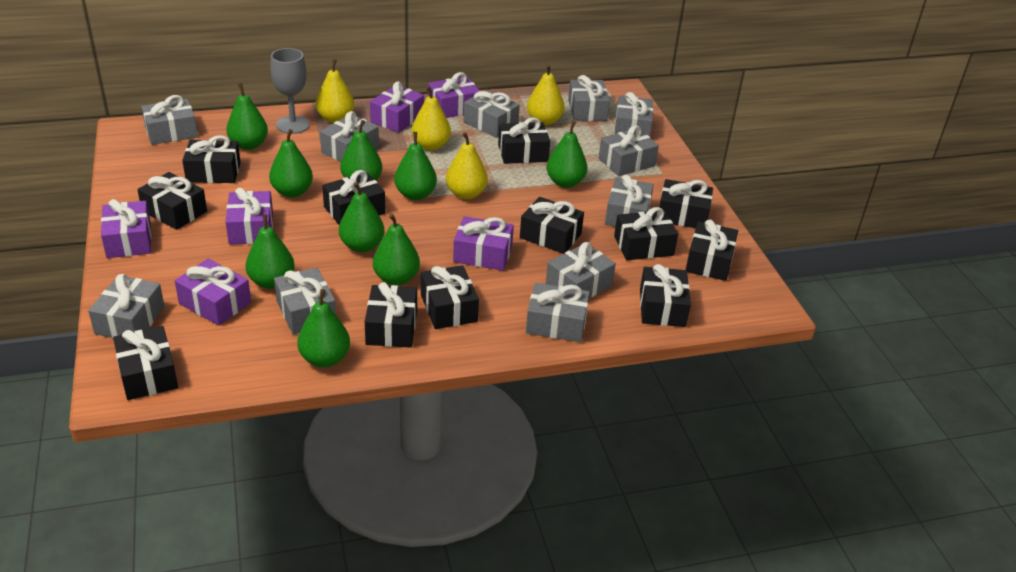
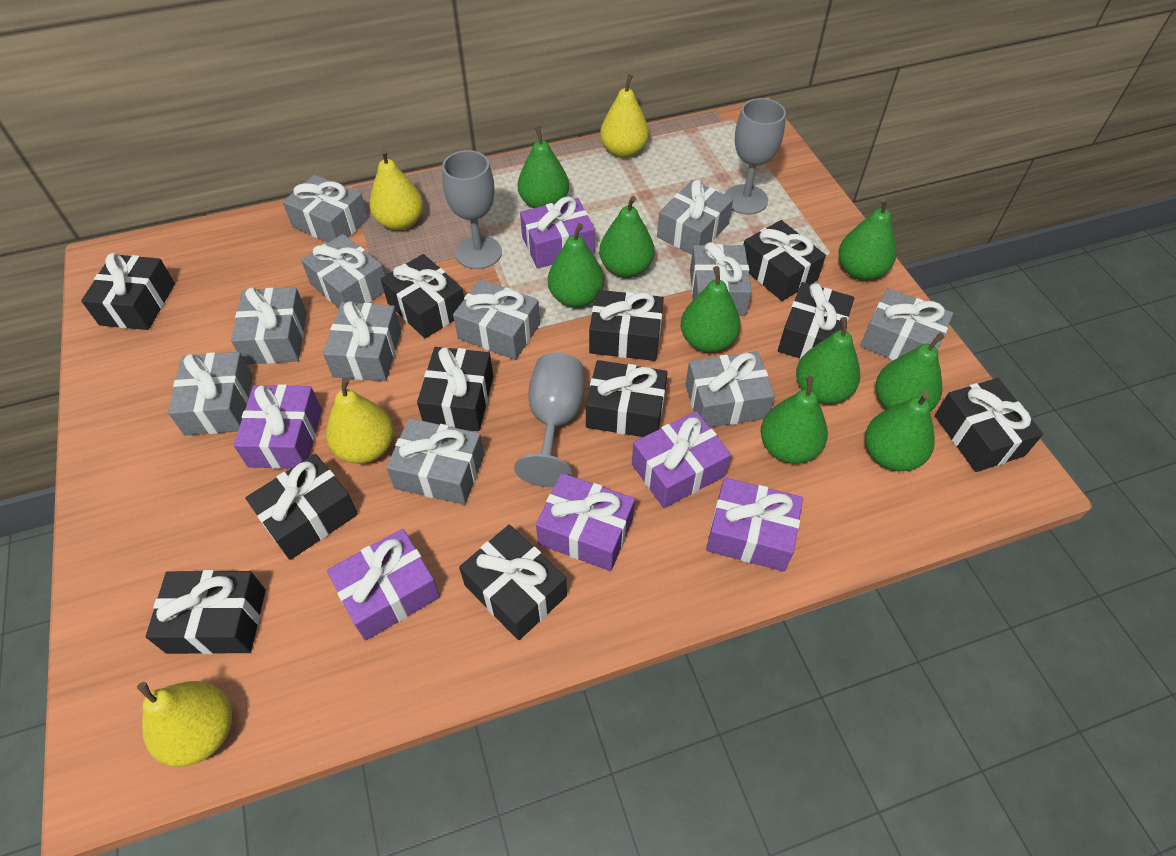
black gift: [113,326,178,400] [137,172,207,230] [182,135,241,183] [322,170,386,225] [365,282,417,348] [421,265,479,329] [498,118,550,164] [520,197,584,254] [614,207,678,260] [640,264,691,327] [659,179,713,228] [686,220,738,281] = 12 -> [81,253,175,330] [146,570,266,654] [245,454,358,560] [381,254,464,339] [417,347,493,431] [459,524,567,640] [586,360,668,437] [589,290,664,361] [743,220,826,301] [778,282,854,359] [935,378,1043,472] = 11
grey goblet: [270,48,310,134] = 1 -> [442,150,502,269] [514,352,584,487] [725,98,786,215] = 3

